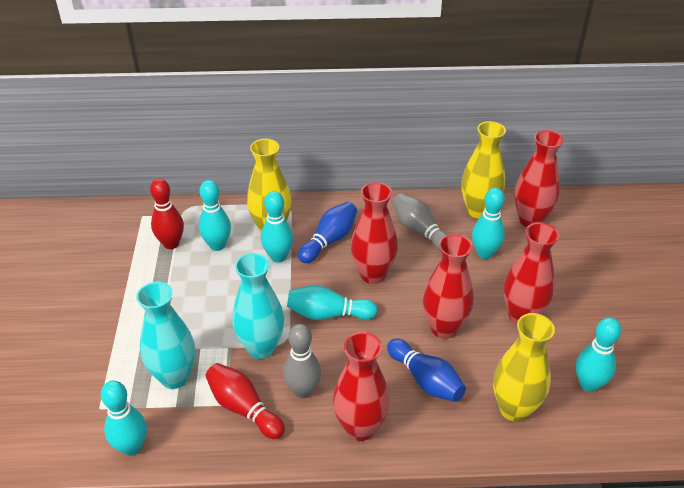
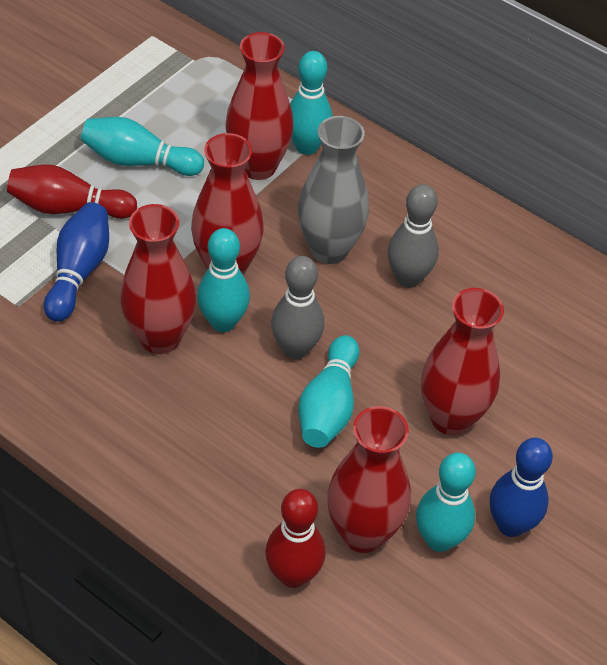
grey vase: none = 0 -> [298,116,369,264] = 1
turquoise bowling pin: [101,381,147,456] [199,180,231,251] [261,191,293,263] [287,285,378,320] [472,188,505,259] [576,317,621,392] = 6 -> [81,117,204,176] [197,228,250,332] [290,51,332,155] [298,335,360,448] [416,453,476,552] = 5
turquoise vase: [136,282,195,389] [232,253,284,359] = 2 -> none = 0
yellow vase: [247,139,291,232] [461,121,506,219] [493,313,555,422] = 3 -> none = 0

